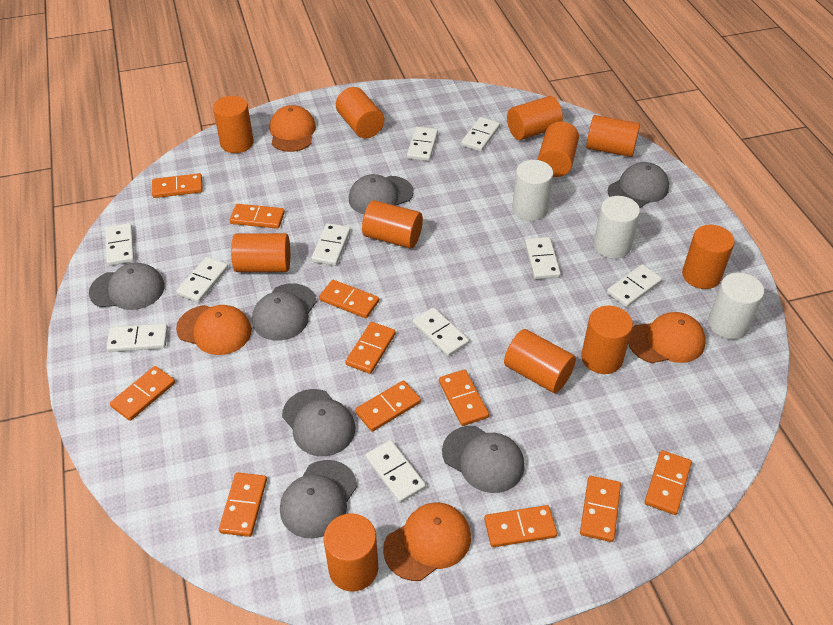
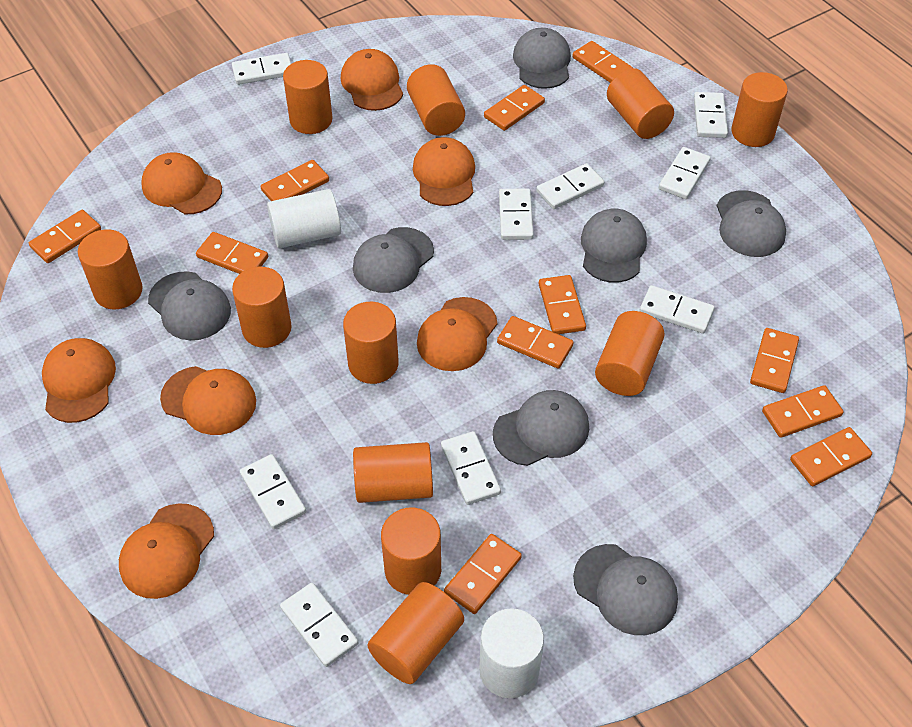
orange cap: [176,305,252,355] [270,105,316,152] [383,502,471,581] [628,312,706,363] = 4 -> [42,338,116,423] [119,503,214,599] [141,152,222,214] [160,366,256,435] [341,49,403,111] [413,137,475,206] [417,297,498,371] = 7
white cylinder: [512,160,553,221] [594,196,640,259] [708,272,764,340] = 3 -> [267,189,341,248] [479,608,544,698] = 2
white domino: [105,223,134,266] [106,323,168,352] [176,257,228,303] [311,223,351,266] [365,440,426,503] [407,127,438,161] [413,307,469,357] [461,117,500,152] [525,237,561,279] [607,264,662,307] = 10 -> [232,53,291,85] [240,454,306,529] [280,583,358,667] [441,431,501,505] [499,189,534,240] [536,163,604,209] [640,285,715,333] [659,147,711,199] [694,92,728,138] = 9

